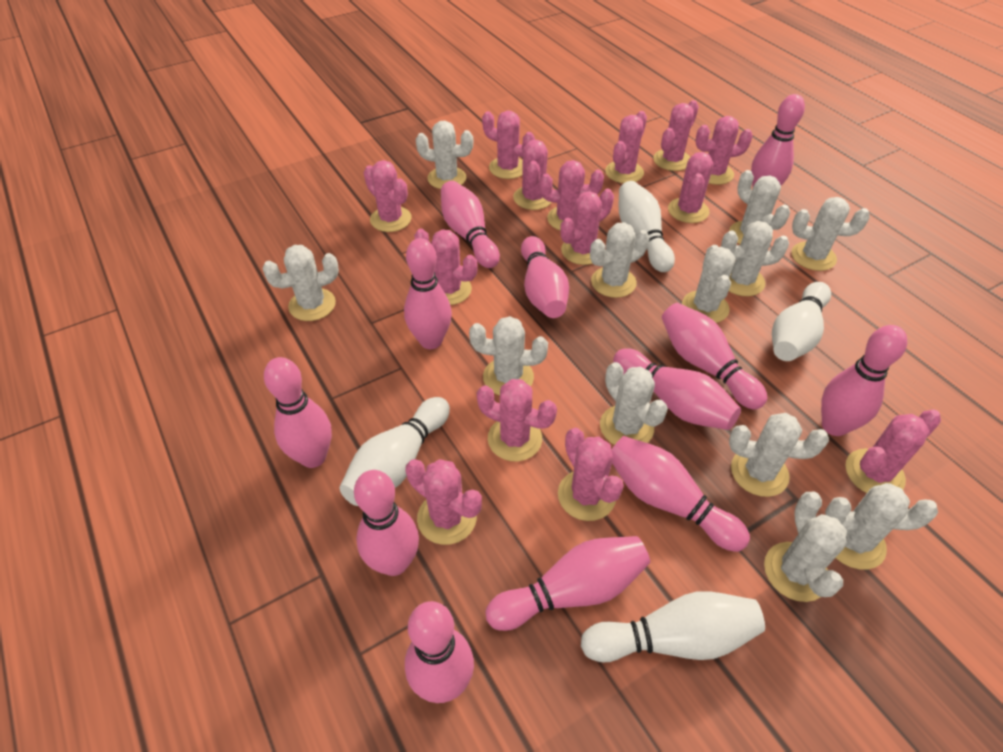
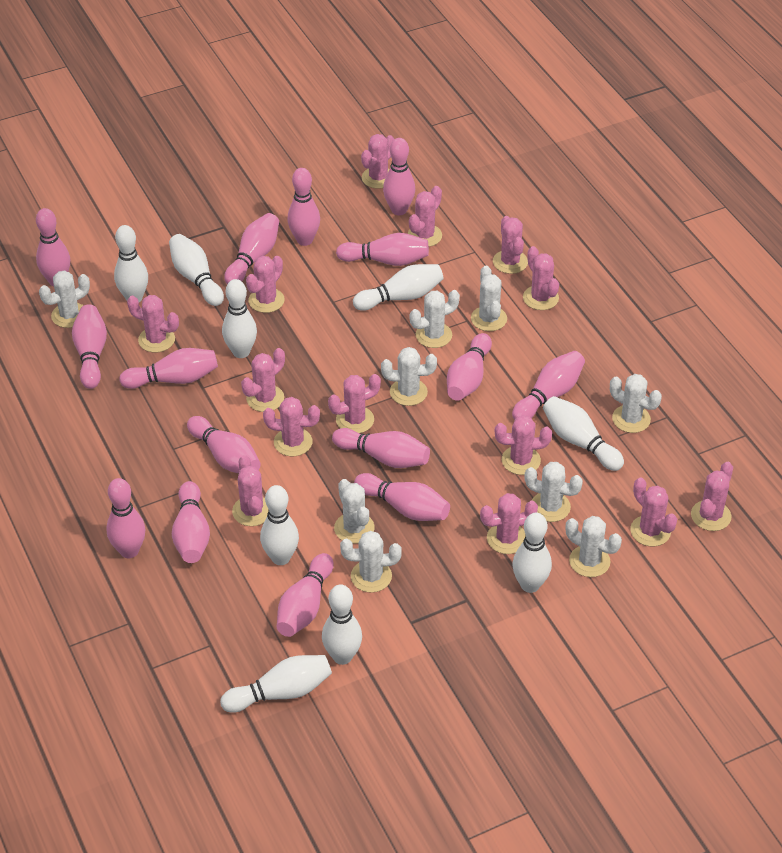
pink bowling pin: [264,357,332,468] [354,470,419,576] [404,238,452,349] [405,601,474,703] [441,181,500,268] [486,536,650,631] [521,236,569,318] [611,436,750,552] [613,348,741,430] [662,303,767,410] [751,94,805,187] [821,325,907,436] = 12 -> [36,208,70,286] [72,304,107,389] [106,478,145,558] [119,348,218,389] [172,481,210,563] [187,416,261,473] [224,213,279,284] [277,553,334,637] [287,168,320,246] [332,428,430,468] [336,233,429,266] [354,473,450,521] [383,138,415,215] [447,333,492,401] [512,351,585,420] = 15
white bowling pin: [339,397,450,506] [581,591,765,662] [619,181,675,272] [772,282,831,361] = 4 -> [114,225,148,302] [169,234,224,306] [220,655,332,713] [222,279,257,358] [260,485,299,565] [322,584,362,665] [353,264,444,311] [512,513,552,593] [543,396,624,471] = 9
white cactus: [262,245,339,321] [416,121,473,189] [469,316,548,396] [590,222,649,298] [600,362,668,445] [682,245,735,323] [721,221,789,296] [729,170,790,244] [729,413,829,497] [764,492,847,602] [791,197,870,271] [825,483,938,570] = 12 -> [39,270,90,328] [334,479,375,544] [340,531,402,593] [381,347,437,406] [410,290,460,348] [471,266,507,331] [524,462,583,522] [566,516,622,577] [610,374,662,433] = 9

